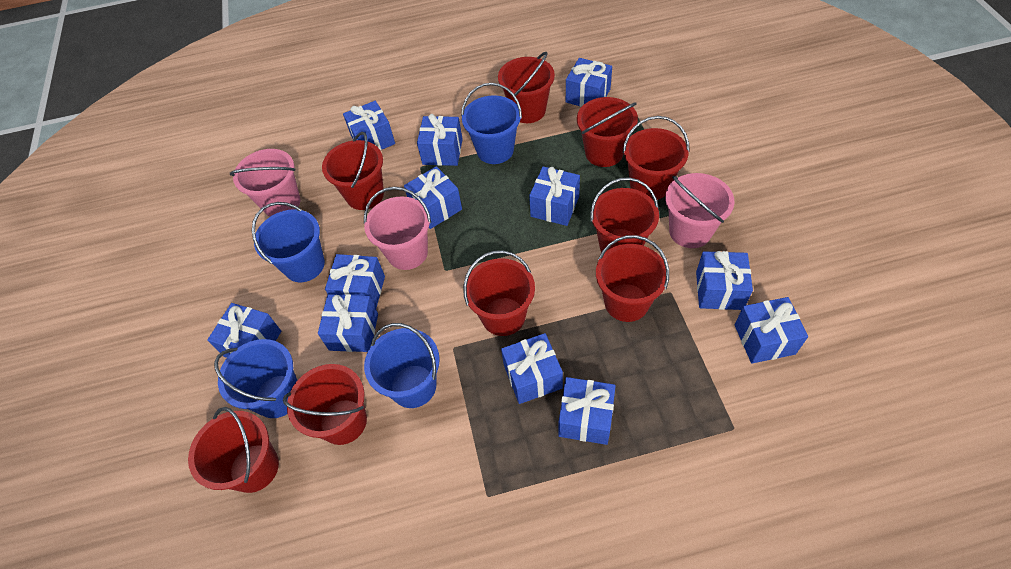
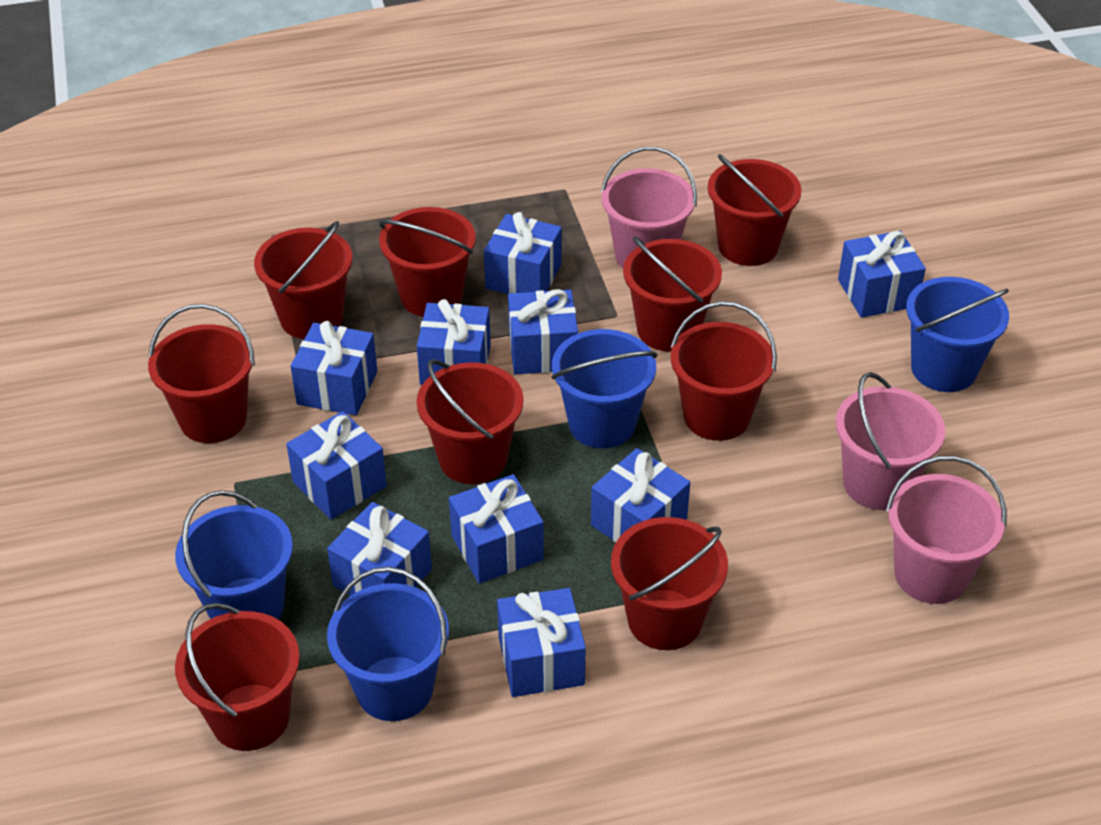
blue gift: [207,303,281,358] [318,294,378,352] [325,254,385,308] [343,101,395,151] [404,166,462,229] [417,114,463,166] [501,333,563,404] [529,166,580,226] [559,377,616,445] [566,58,612,107] [696,251,753,310] [734,297,808,363] = 12 -> [286,411,387,520] [291,321,377,416] [327,502,432,596] [417,299,491,385] [449,474,544,584] [484,212,562,294] [497,588,586,697] [508,289,578,375] [591,448,690,543] [838,231,926,318] = 10

